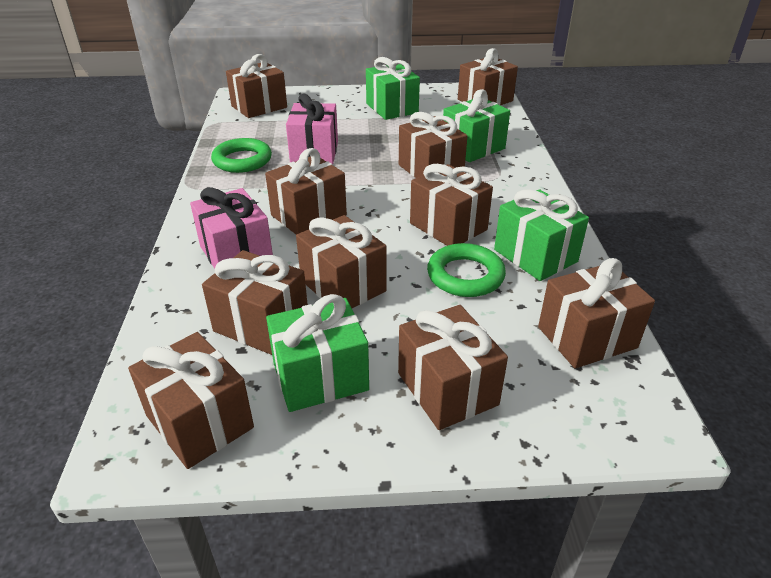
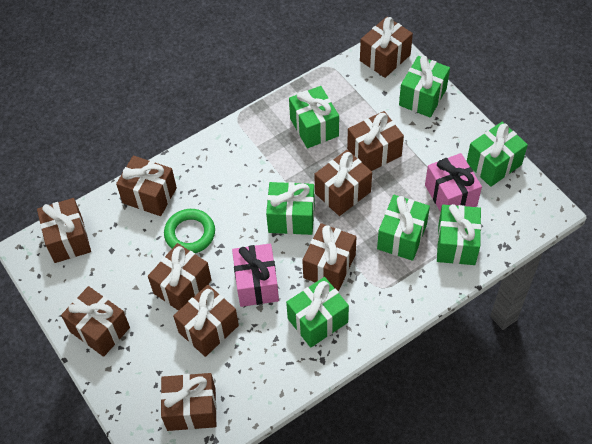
green gift: [266,294,369,412] [366,57,420,120] [443,89,510,162] [494,189,589,281] = 4 -> [266,182,315,235] [286,277,349,348] [289,86,339,148] [377,195,430,261] [399,56,450,117] [437,204,481,265] [467,122,528,187] = 7
green ring: [211,138,272,173] [427,243,506,297] = 2 -> [164,209,215,253] = 1

